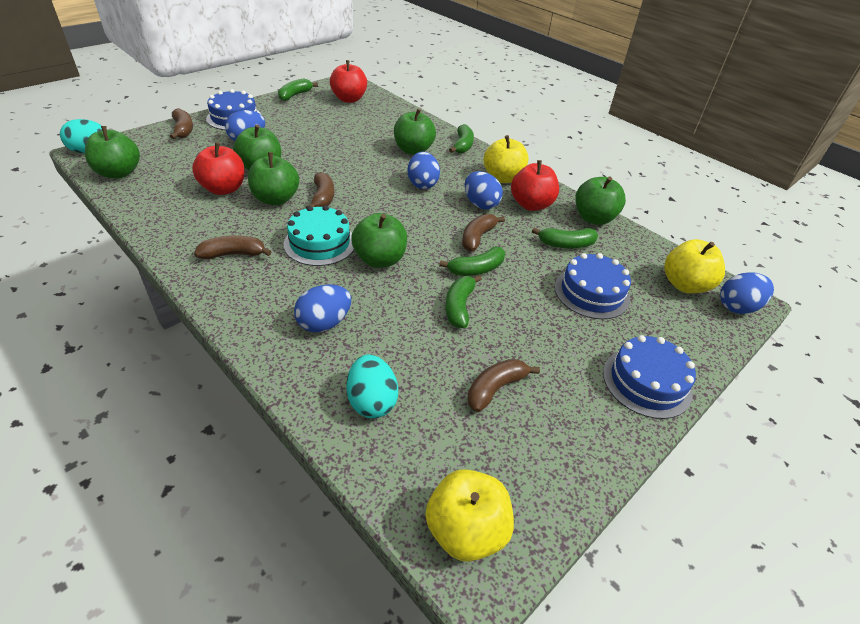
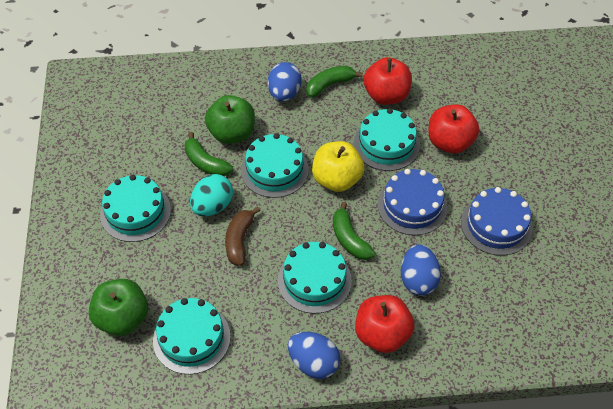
blue cake: [206,89,261,130] [555,253,631,319] [603,335,696,419] = 3 -> [378,169,448,235] [461,187,533,256] = 2
blue egg: [225,110,265,141] [294,284,351,332] [408,151,440,189] [465,171,503,210] [720,272,774,314] = 5 -> [268,62,302,102] [288,332,340,379] [401,244,441,296] = 3
brown banana: [170,108,193,139] [194,235,272,259] [306,172,334,208] [462,214,505,252] [467,359,540,412] = 5 -> [225,206,261,266] = 1
green apple: [85,126,140,178] [233,125,281,170] [248,152,299,205] [351,213,407,268] [394,109,436,155] [575,176,626,225] = 6 -> [89,279,148,336] [205,95,255,144] = 2
green banana: [278,79,318,101] [439,247,505,276] [445,275,482,328] [449,124,474,154] [532,228,598,248] = 5 -> [185,132,233,176] [307,66,363,97] [333,202,375,260] = 3
turquoise cake: [284,205,354,266] = 1 -> [100,174,171,242] [153,298,231,374] [241,133,309,198] [278,242,352,314] [354,108,420,171] = 5
turquoise egg: [60,119,102,153] [347,354,398,418] = 2 -> [190,174,233,216] = 1
yellow apple: [425,469,514,562] [484,135,528,183] [664,239,725,293] = 3 -> [312,141,364,192] = 1

